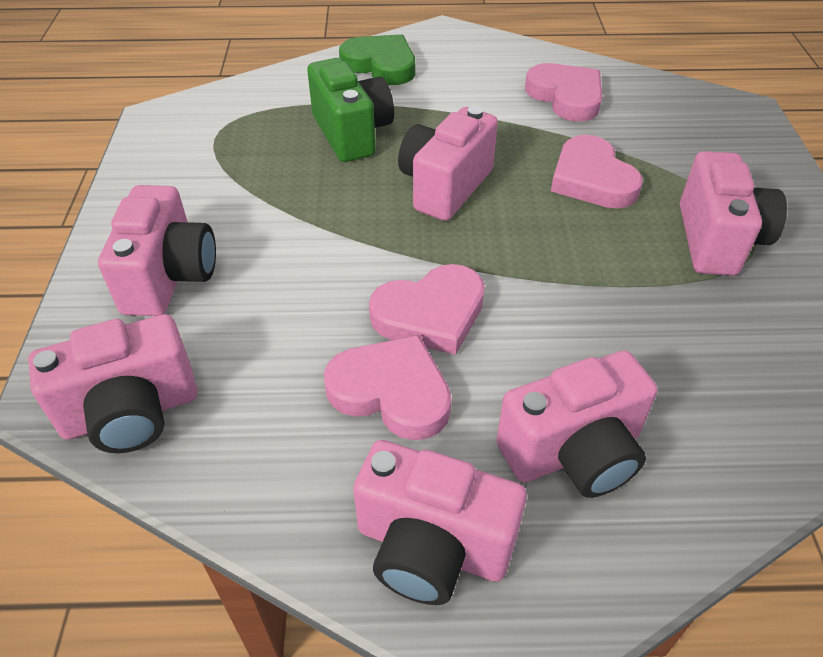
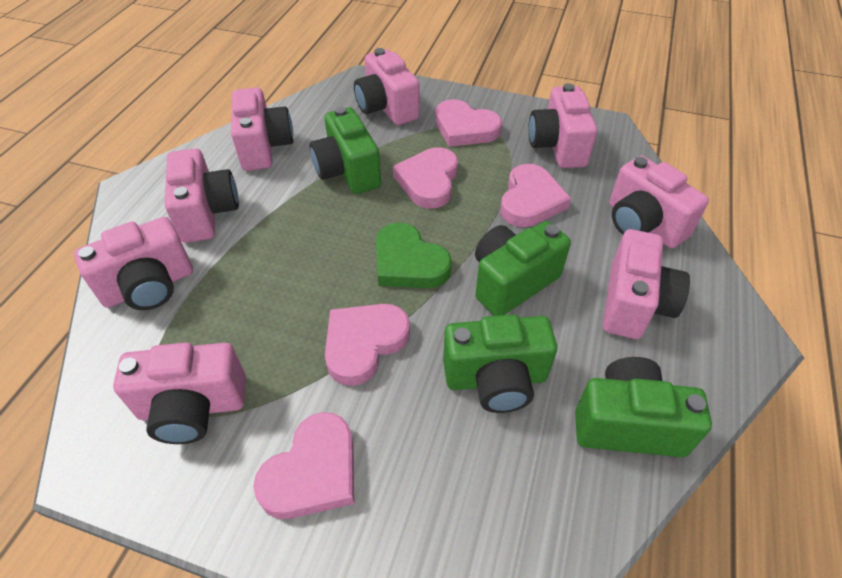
green camera: [307,58,394,162] = 1 -> [310,106,381,194] [443,314,557,413] [475,221,571,316] [575,357,712,457] = 4
pink camera: [28,314,197,453] [98,185,216,316] [353,440,527,605] [398,106,498,221] [496,350,657,498] [680,151,787,276] = 6 -> [74,217,193,310] [113,343,246,444] [165,148,239,243] [231,87,293,171] [354,48,420,125] [528,83,597,168] [603,229,690,339] [609,156,709,248] = 8
pink heart: [324,335,452,440] [369,264,485,355] [525,63,602,121] [551,135,643,209] = 4 -> [253,412,354,519] [325,304,410,386] [393,147,458,209] [435,99,502,147] [500,164,571,227] = 5

